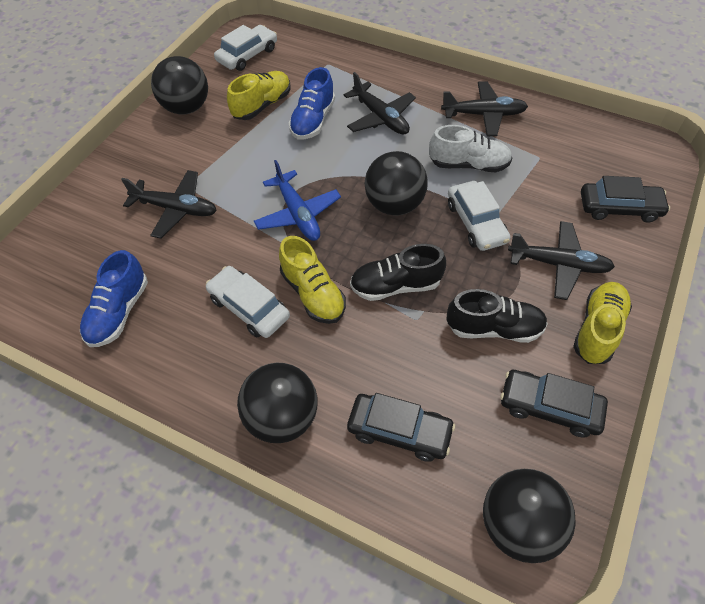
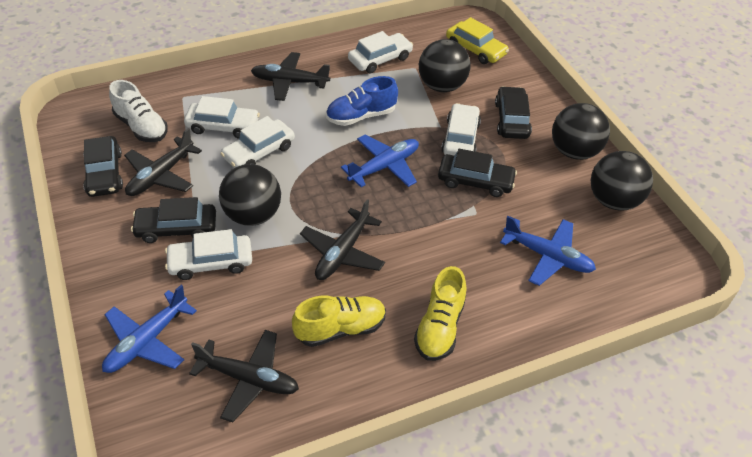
black car: [347,393,455,462] [500,370,608,438] [581,176,670,223] = 3 -> [83,136,123,197] [131,197,216,243] [438,149,517,197] [495,86,532,139] = 4
black shoe: [350,244,446,301] [446,289,548,343] = 2 -> none = 0
blue plane: [254,160,341,241] = 1 -> [102,285,197,373] [341,135,419,187] [500,216,596,286] = 3
blue shoe: [80,250,148,347] [288,67,335,139] = 2 -> [326,76,398,126] = 1
white car: [206,266,290,338] [214,25,277,71] [448,181,510,251] = 3 -> [165,229,252,280] [184,96,260,139] [220,116,295,168] [348,31,413,73] [441,103,481,155] = 5
yellow car: none = 0 -> [446,17,509,64] = 1
yellow shoe: [227,71,290,120] [279,236,346,324] [573,282,632,364] = 3 -> [292,296,386,347] [414,266,466,361] = 2

